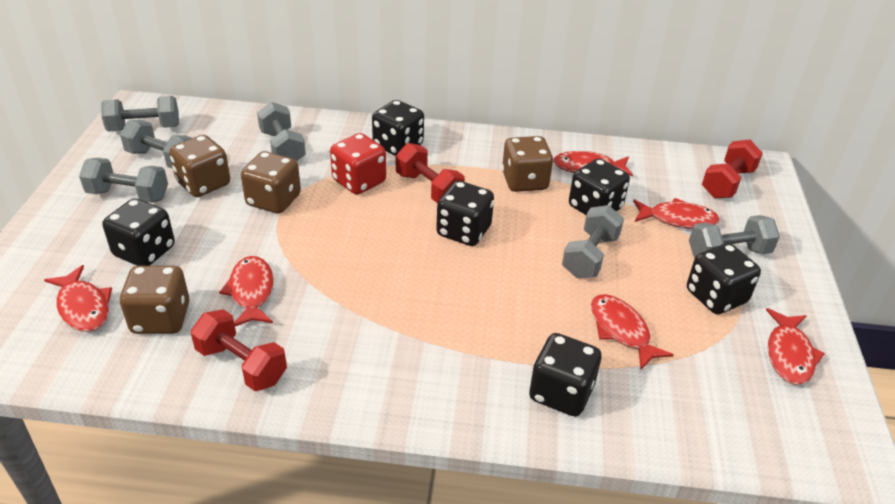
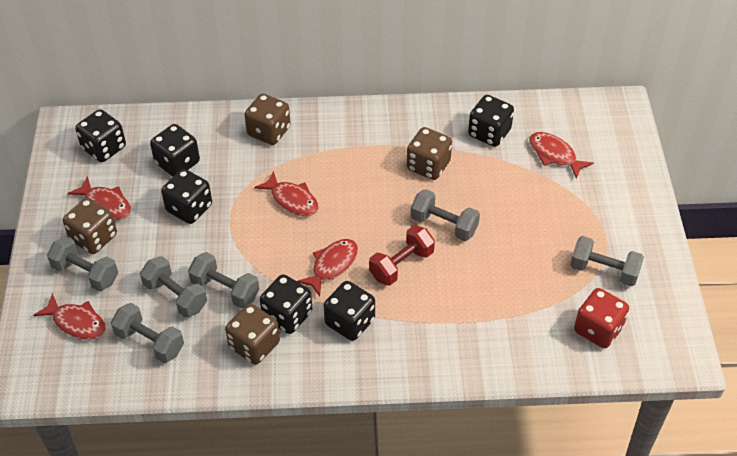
red dumbbell: [191,309,287,391] [396,143,465,203] [702,140,763,198] = 3 -> [369,225,435,286] = 1
red fish: [44,265,112,332] [219,256,274,326] [553,151,633,176] [591,294,674,370] [633,198,720,229] [766,308,825,385] = 6 -> [33,293,106,340] [68,176,131,220] [254,171,318,216] [297,239,358,296] [529,132,594,179] = 5

